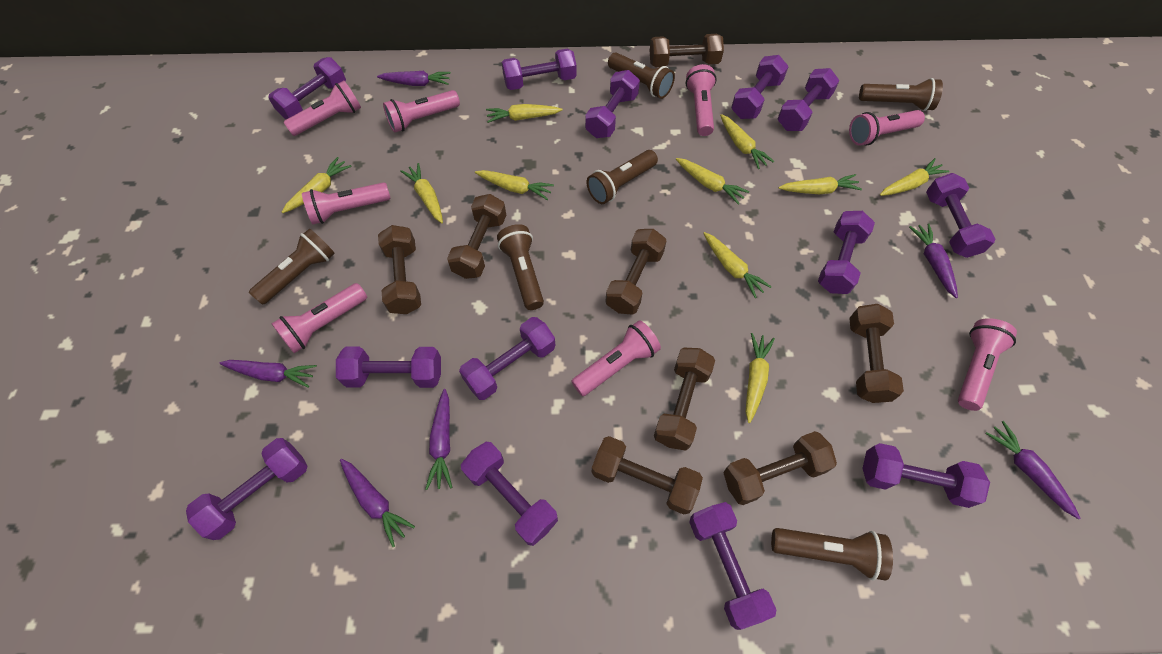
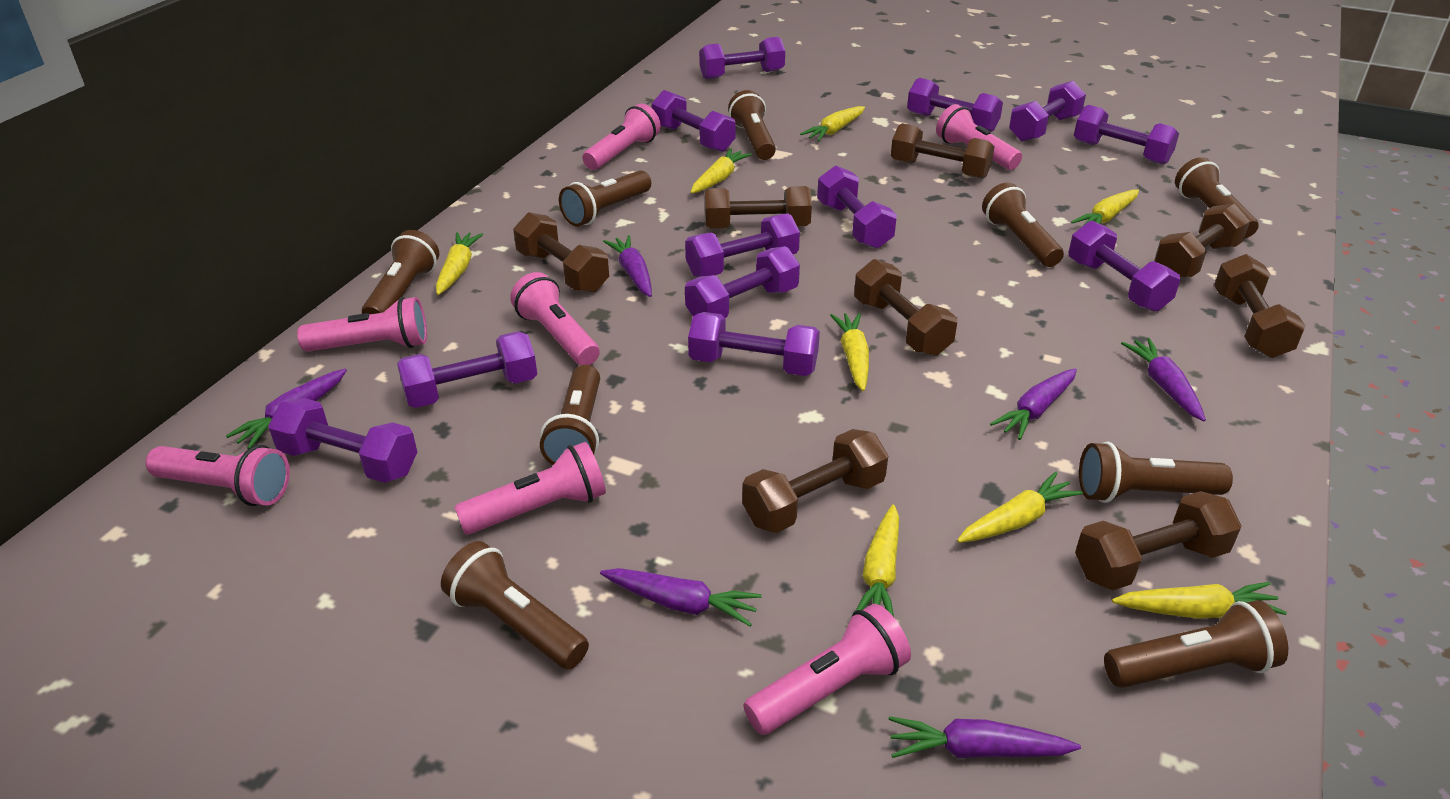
brown flashlight: [249,228,335,305] [497,224,544,310] [587,150,658,204] [608,52,675,99] [771,528,893,580] [859,78,943,111] = 6 -> [362,230,439,315] [441,541,589,669] [540,365,600,465] [559,170,651,227] [728,90,776,160] [982,182,1064,267] [1079,442,1233,503] [1104,600,1288,688] [1175,157,1259,238] = 9
pink flashlight: [271,283,367,353] [284,81,361,136] [302,182,391,224] [383,90,460,133] [571,320,661,396] [686,64,717,136] [849,110,925,146] [958,318,1017,411] = 8 -> [146,445,290,506] [297,297,427,352] [454,442,606,535] [510,272,600,365] [583,103,661,170] [744,604,911,735] [936,104,1022,170] = 7
purple dumbbell: [186,438,308,540] [268,57,346,119] [336,347,441,388] [459,317,555,400] [461,442,558,546] [501,48,577,90] [585,70,640,138] [689,502,776,630] [731,55,789,119] [778,68,839,131] [818,211,875,294] [862,443,990,508] [926,173,995,258] = 13 -> [268,398,417,483] [397,331,537,408] [651,90,736,152] [685,213,800,278] [685,246,800,318] [688,312,820,376] [699,37,785,79] [817,165,897,249] [907,78,1003,132] [1009,81,1086,142] [1069,221,1180,312] [1074,105,1179,165] = 12
yellow carrot: [282,157,352,213] [400,163,443,223] [475,170,554,200] [486,104,562,123] [676,158,749,205] [703,232,772,298] [720,114,774,169] [746,333,775,423] [778,174,862,194] [880,158,949,196] = 10 -> [436,232,483,295] [691,148,752,193] [800,106,865,141] [830,313,869,391] [856,504,899,617] [957,472,1083,543] [1071,189,1139,226] [1112,582,1287,619] = 8

